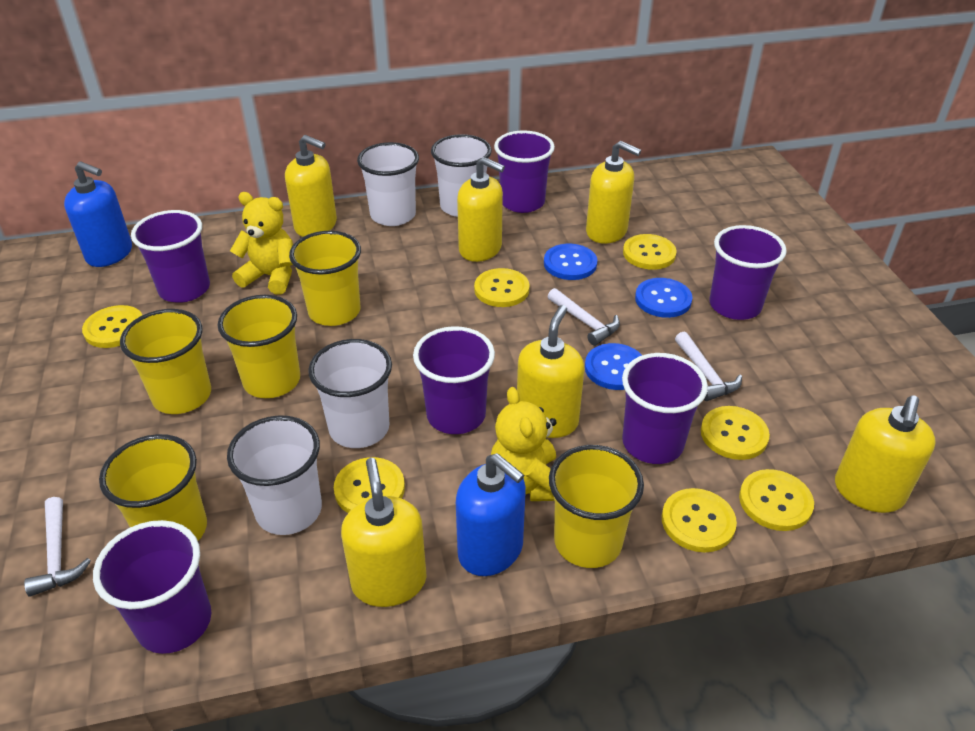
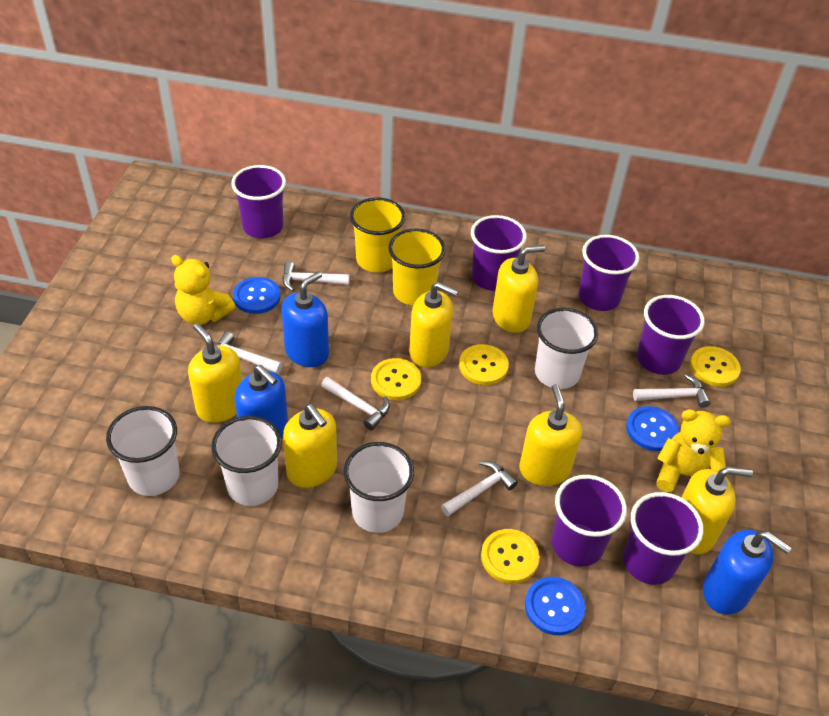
blue soap dispenser: [64,161,132,267] [456,453,526,576] = 2 -> [235,365,288,439] [281,271,329,367] [703,530,792,615] = 3
white hammer: [24,497,91,597] [547,288,620,346] [675,332,742,401] = 3 -> [216,332,282,374] [282,262,350,291] [321,377,390,430] [441,461,518,516] [633,374,711,408] = 5
yellow button: [82,305,142,348] [334,457,405,513] [474,268,530,307] [623,234,677,270] [662,488,737,552] [701,406,770,460] [739,469,814,531] = 7 -> [371,358,421,400] [459,344,509,385] [481,529,540,584] [690,346,741,387] = 4
yellow cup: [99,434,207,541] [120,309,211,414] [218,295,300,398] [289,231,361,326] [549,445,644,568] = 5 -> [350,197,405,272] [388,229,446,305] = 2

